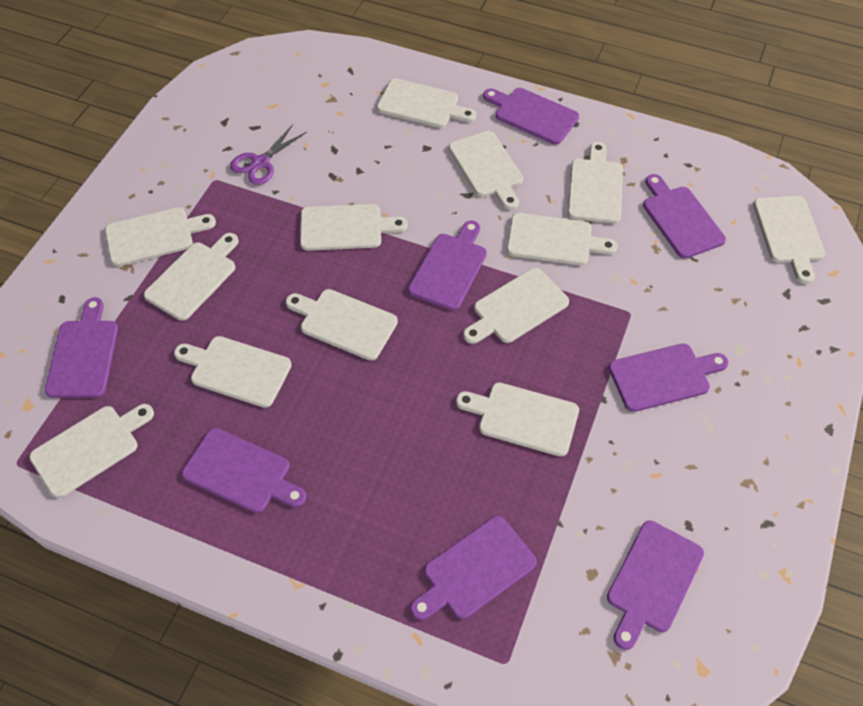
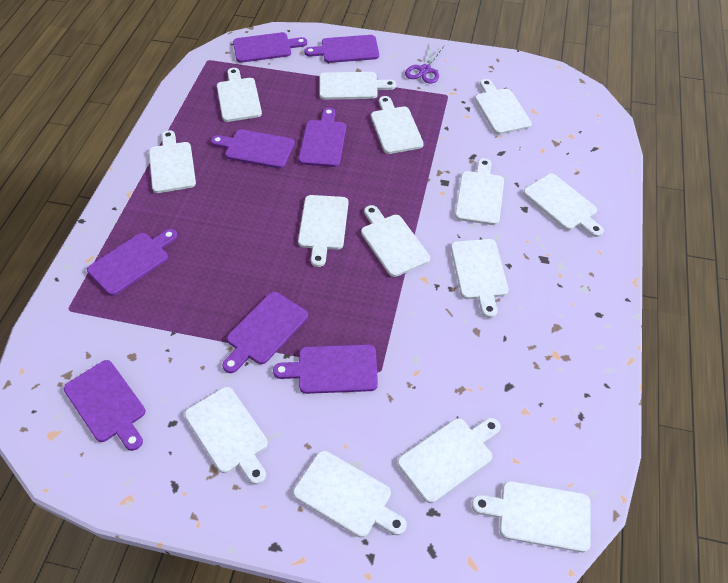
white cutting board: [29,404,154,498] [105,207,216,266] [144,233,239,321] [174,336,292,408] [286,289,398,361] [300,204,408,251] [377,78,476,128] [449,131,523,210] [456,383,579,457] [463,268,569,344] [507,213,617,265] [568,142,623,224] [753,196,825,284] = 13 -> [149,130,196,193] [185,387,268,484] [217,68,262,122] [293,451,407,538] [298,195,348,267] [319,72,396,100] [361,205,430,277] [371,96,424,154] [398,418,500,503] [451,239,509,318] [455,158,504,225] [472,481,591,552] [475,79,532,134] [523,174,604,237] = 14

